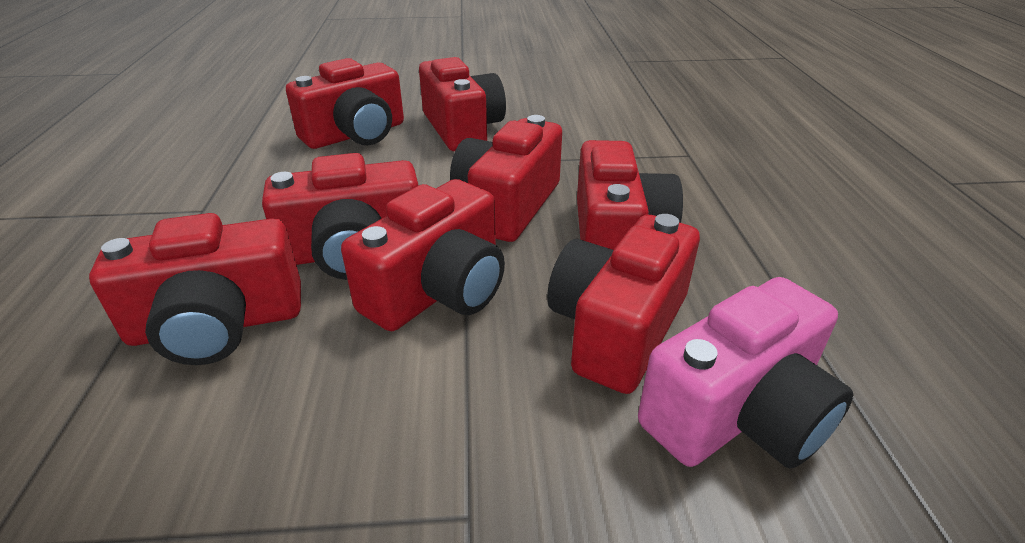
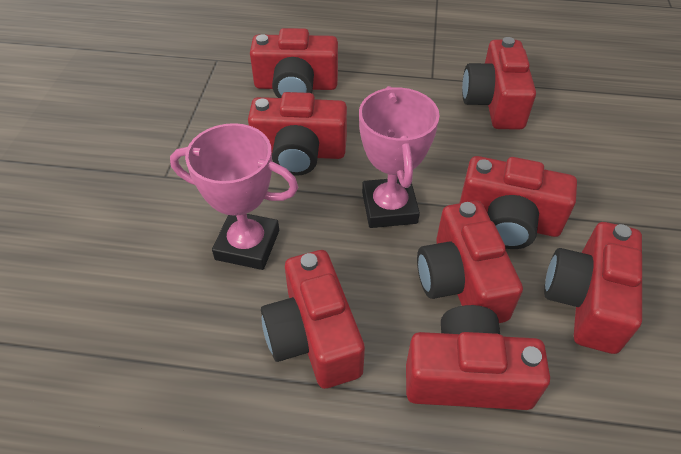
pink camera: [638,277,853,469] = 1 -> none = 0
pink trophy: none = 0 -> [170,123,298,270] [359,86,440,228] = 2

